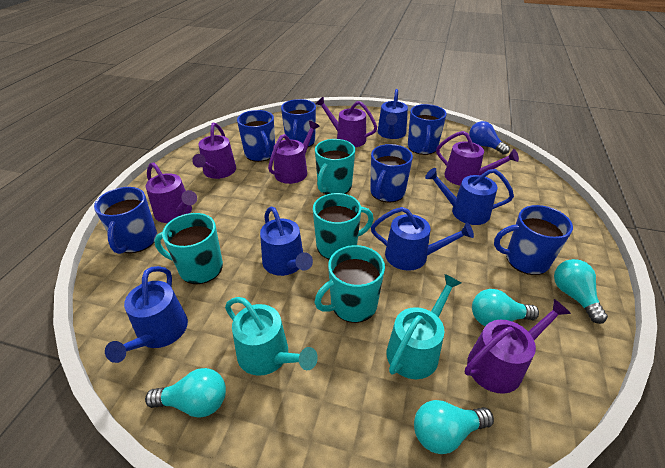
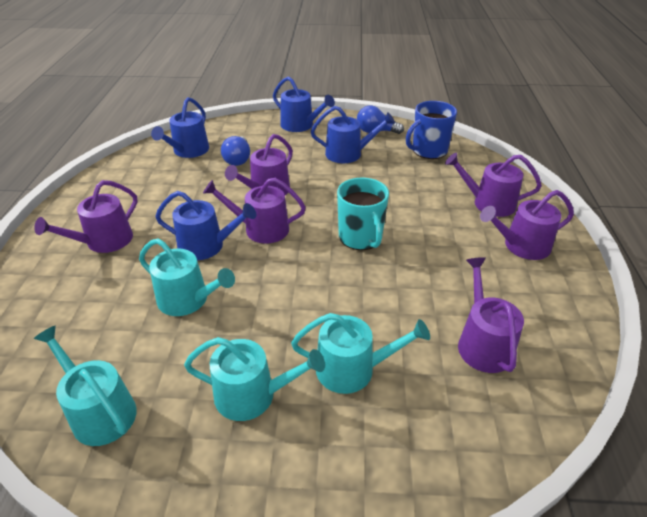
blue light bulb: [469,121,510,155] = 1 -> [221,136,250,166] [357,105,404,134] = 2
blue mug: [94,187,157,254] [237,110,275,162] [281,99,316,147] [370,144,413,203] [408,104,446,155] [494,205,573,275] = 6 -> [406,101,457,159] = 1
blue watering can: [105,266,188,363] [260,206,313,276] [371,207,474,271] [378,89,408,139] [425,168,514,225] = 5 -> [151,97,209,158] [155,191,256,260] [273,76,335,132] [311,106,395,163] = 4
turquoise light bulb: [145,368,226,418] [414,400,494,454] [472,289,539,326] [554,259,608,324] = 4 -> none = 0
turquoise mug: [154,213,223,284] [313,193,374,260] [314,245,385,323] [315,139,355,195] = 4 -> [337,178,389,250] = 1
turquoise watering can: [225,297,318,376] [387,274,461,379] = 2 -> [34,325,136,446] [139,238,235,316] [184,337,325,421] [291,313,430,394] = 4

